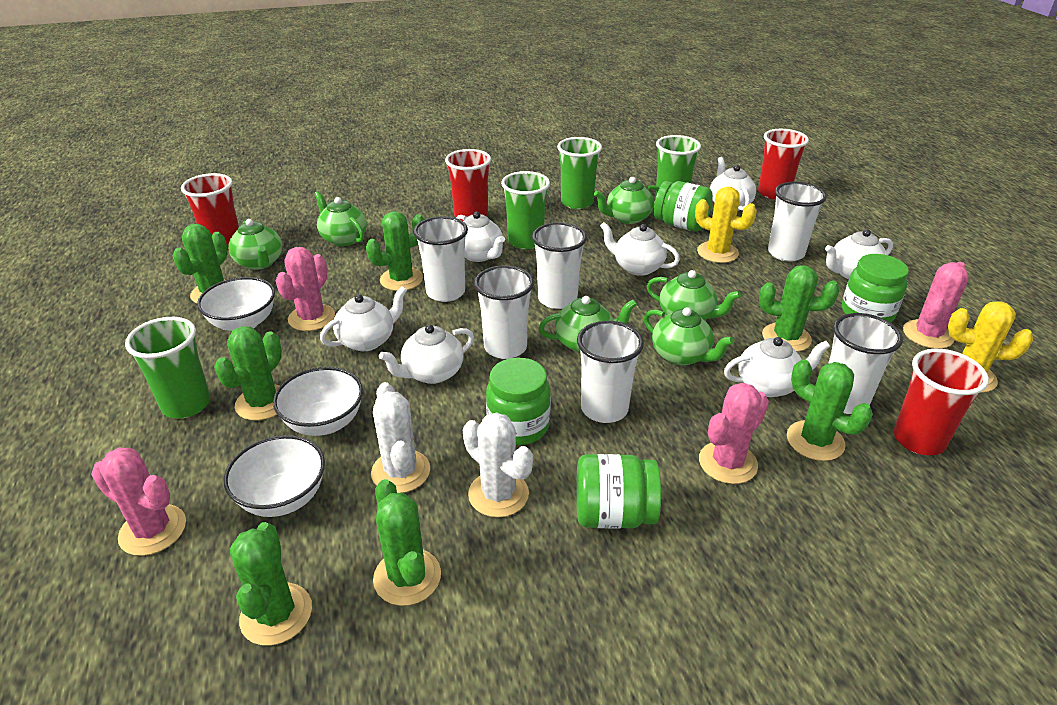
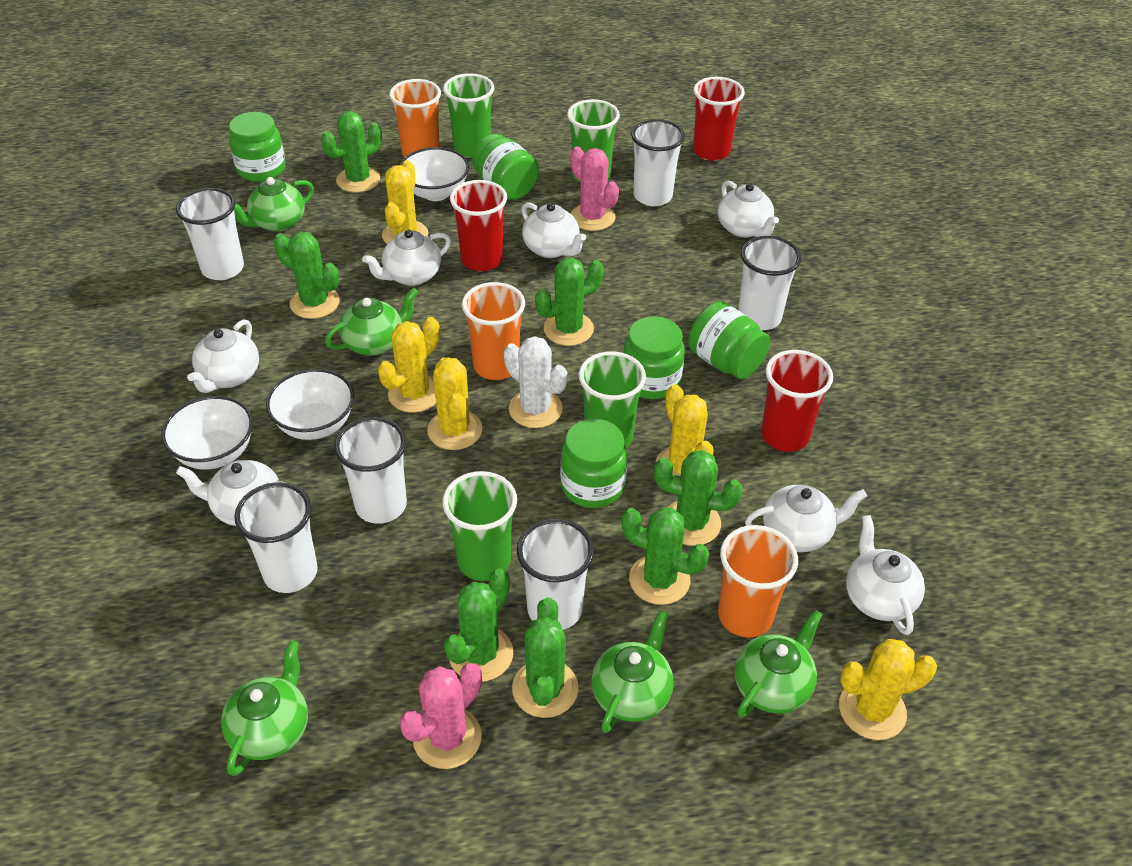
green jar: [486,357,551,445] [576,454,661,529] [654,181,713,231] [842,254,909,323] = 4 -> [229,112,285,182] [472,134,539,200] [560,419,628,508] [623,316,685,399] [688,302,770,379] = 5
green teapot: [228,219,282,270] [314,191,367,246] [539,296,637,353] [594,177,659,224] [644,307,734,366] [647,270,741,320] = 6 -> [221,640,308,776] [234,177,314,232] [325,288,418,356] [591,610,674,733] [735,609,823,717] = 5
orange cup: none = 0 -> [389,79,441,158] [462,282,525,380] [718,525,798,638] = 3
pink cactus: [91,448,186,556] [275,247,335,331] [699,383,769,484] [903,262,969,349] = 4 -> [399,663,482,769] [570,147,619,231] = 2
red cup: [181,173,239,251] [445,149,491,221] [758,129,809,199] [893,349,989,455] = 4 -> [450,180,507,271] [693,77,745,161] [761,350,833,452] = 3
white cactus: [371,382,430,493] [463,412,533,518] = 2 -> [504,336,568,428] = 1
yellow cactus: [695,186,757,263] [948,301,1033,393] = 2 -> [378,317,440,413] [382,160,428,244] [427,357,482,450] [656,384,714,476] [839,639,937,740] = 5

